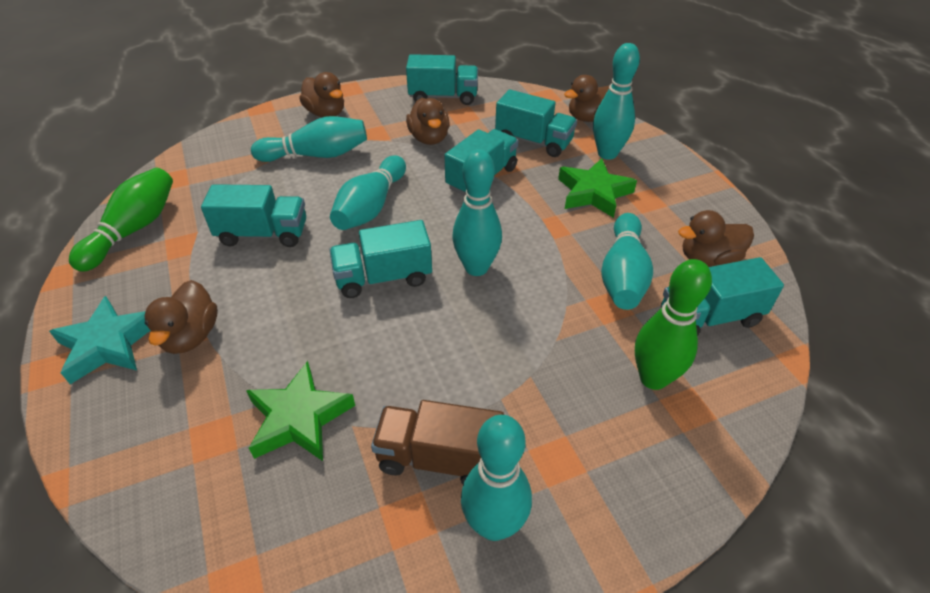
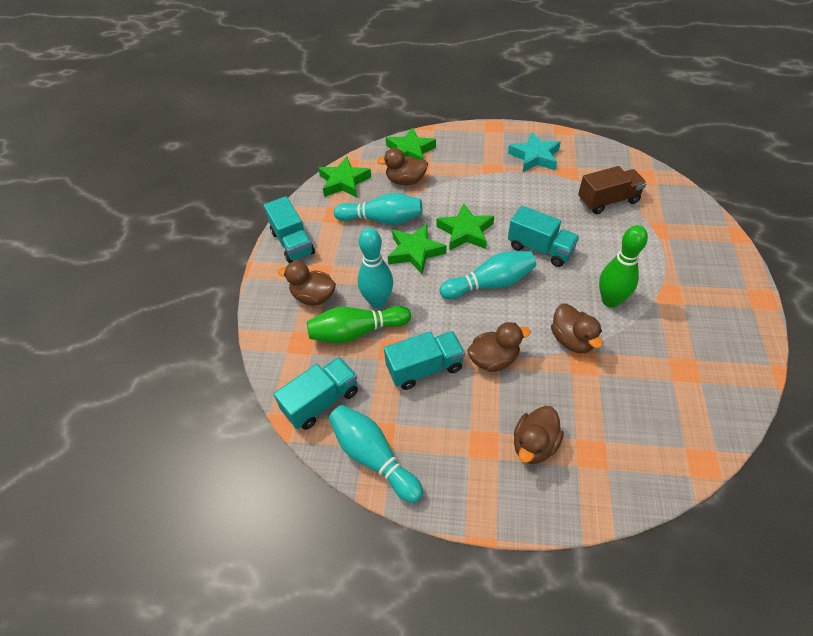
green star: [246,361,355,461] [558,158,637,218] = 2 -> [318,156,371,198] [386,127,436,160] [388,224,447,275] [436,203,494,251] = 4
turquoise bowling pin: [251,116,367,162] [330,155,406,230] [452,149,502,276] [461,415,532,541] [593,43,640,160] [601,213,653,310] = 6 -> [329,405,423,503] [334,193,423,225] [358,228,393,308] [440,251,536,299] = 4
turquoise truck: [201,184,306,247] [329,220,432,298] [406,54,478,105] [444,129,518,196] [495,89,577,157] [661,257,784,336] = 6 -> [264,196,315,263] [274,357,358,430] [384,331,465,390] [508,206,579,267] = 4

